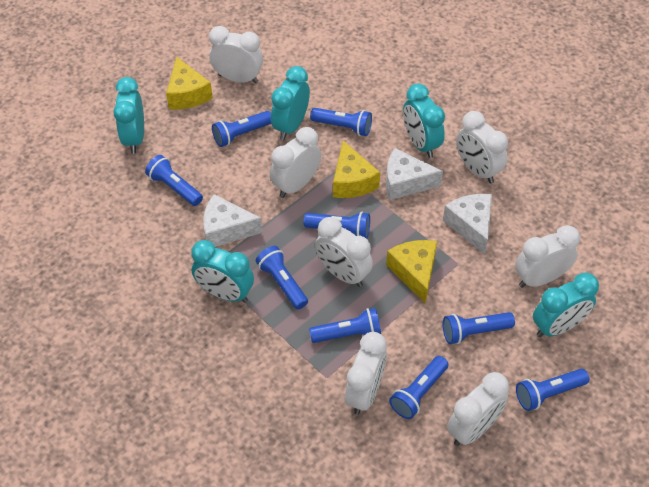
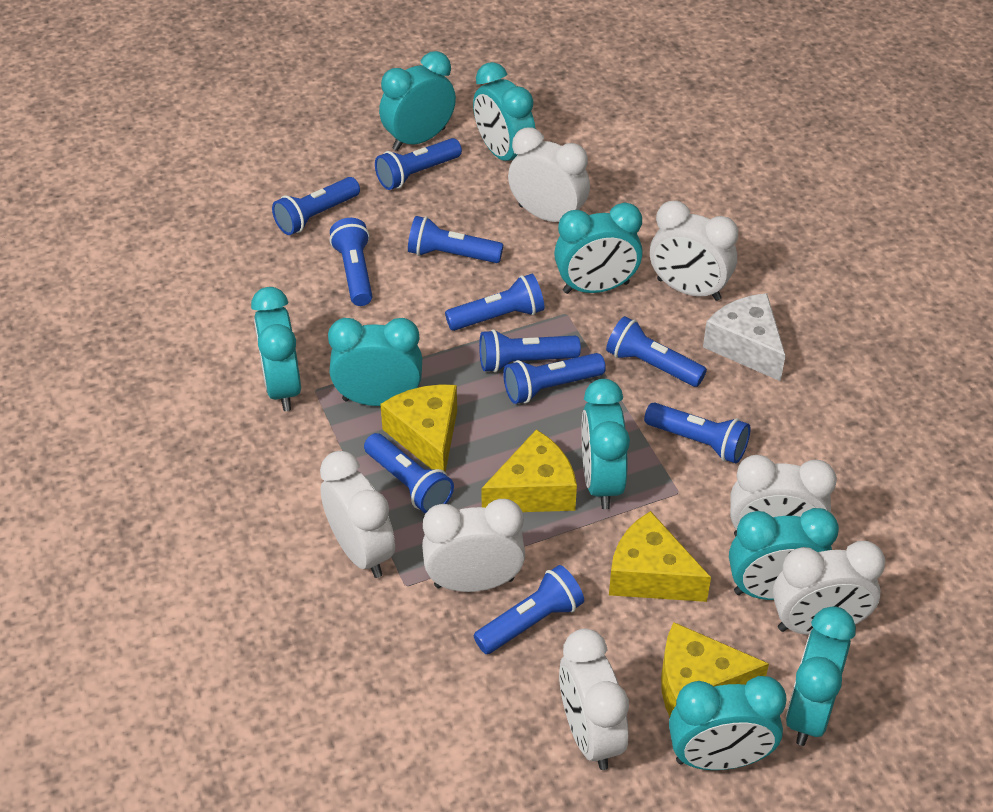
blue flashlight: [145,155,203,206] [212,111,271,147] [256,246,308,309] [304,212,370,239] [309,308,381,343] [310,108,372,136] [389,356,448,419] [443,312,515,344] [516,369,589,411] = 9 -> [272,177,360,235] [330,218,372,306] [364,433,454,513] [375,138,462,190] [408,216,503,263] [445,274,544,331] [474,565,584,654] [479,329,581,373] [503,353,606,404] [606,316,707,387] [644,403,751,463] = 11
turquoise clock: [113,77,144,154] [191,240,254,303] [271,66,310,140] [403,84,445,158] [533,273,599,338] = 5 -> [251,287,301,411] [328,318,422,406] [379,51,456,151] [473,62,536,161] [554,203,643,294] [582,379,630,509] [669,676,786,770] [729,508,839,600] [786,606,856,746] = 9
white cheese: [203,194,263,247] [386,148,443,200] [443,194,492,255] = 3 -> [703,293,786,381] = 1
yellow cheese: [166,57,213,109] [333,141,380,198] [386,240,437,304] = 3 -> [380,384,457,472] [481,429,577,512] [609,511,711,602] [661,622,769,717] = 4

